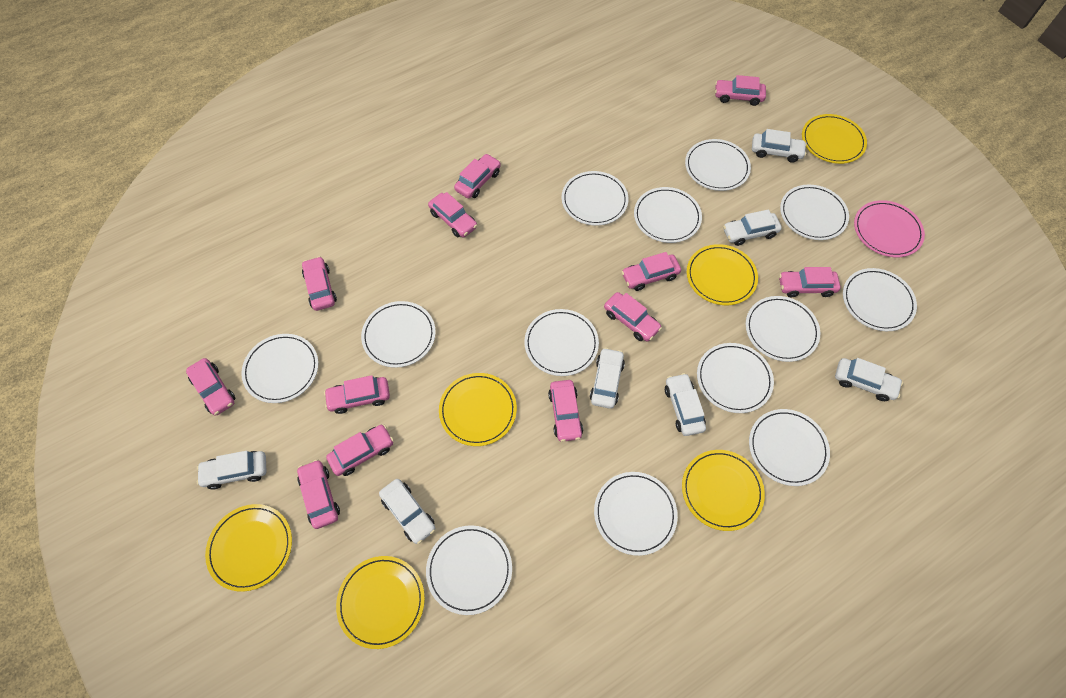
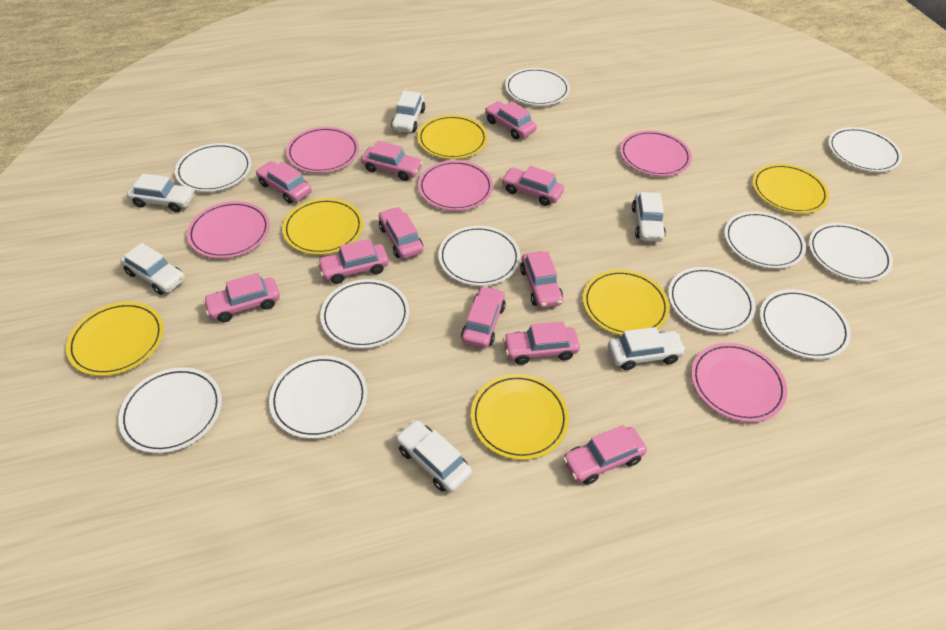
pink car: [186,358,235,416] [297,459,340,529] [302,256,337,311] [324,375,390,414] [326,425,394,476] [428,192,477,237] [454,154,501,198] [548,380,583,442] [604,292,662,342] [622,252,681,291] [715,75,766,106] [779,267,840,298] = 12 -> [203,273,280,322] [256,161,312,204] [317,239,389,284] [361,141,423,181] [379,207,423,259] [461,286,506,348] [485,101,537,139] [501,166,564,206] [503,321,580,365] [520,251,563,308] [563,425,647,485] = 11
pink plate: [854,200,925,257] = 1 -> [187,201,270,258] [286,127,359,173] [418,160,493,211] [620,130,692,176] [691,343,787,422] = 5
white car: [197,451,267,490] [379,479,436,544] [590,347,625,409] [665,373,706,436] [723,209,782,246] [752,129,807,163] [835,358,903,401] = 7 -> [120,243,185,295] [127,174,195,212] [391,91,425,133] [395,420,472,493] [608,327,686,370] [632,192,666,242] = 6
white plate: [241,334,319,403] [361,301,436,368] [426,525,512,615] [524,309,599,376] [562,171,629,226] [594,472,678,556] [634,187,702,243] [685,139,751,191] [697,343,774,413] [746,296,820,362] [749,409,830,486] [780,185,849,240] [843,268,917,331] = 13 -> [118,367,222,453] [175,143,251,192] [269,356,367,439] [320,279,409,349] [438,226,520,286] [505,68,570,106] [668,267,756,333] [724,211,806,269] [760,290,851,359] [809,223,893,282] [828,127,902,172] = 11

